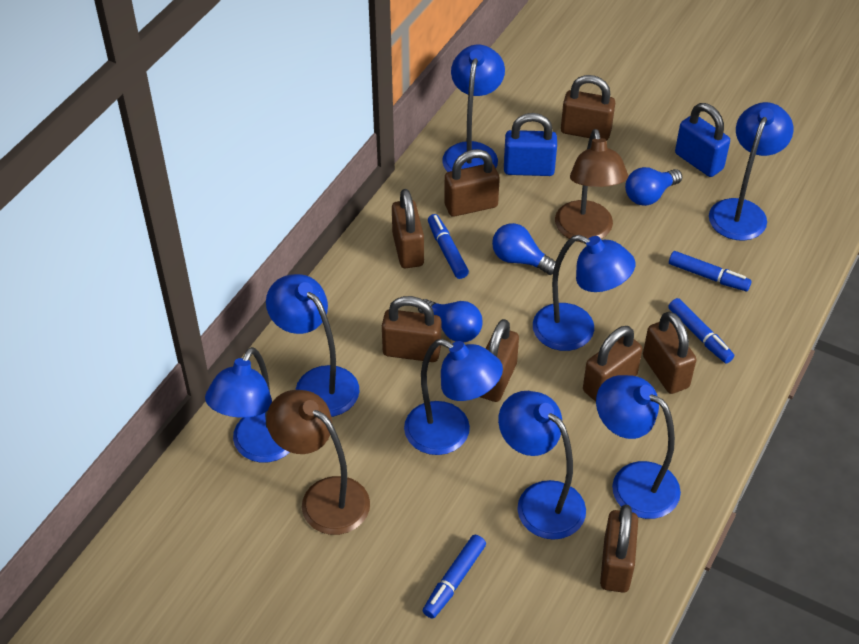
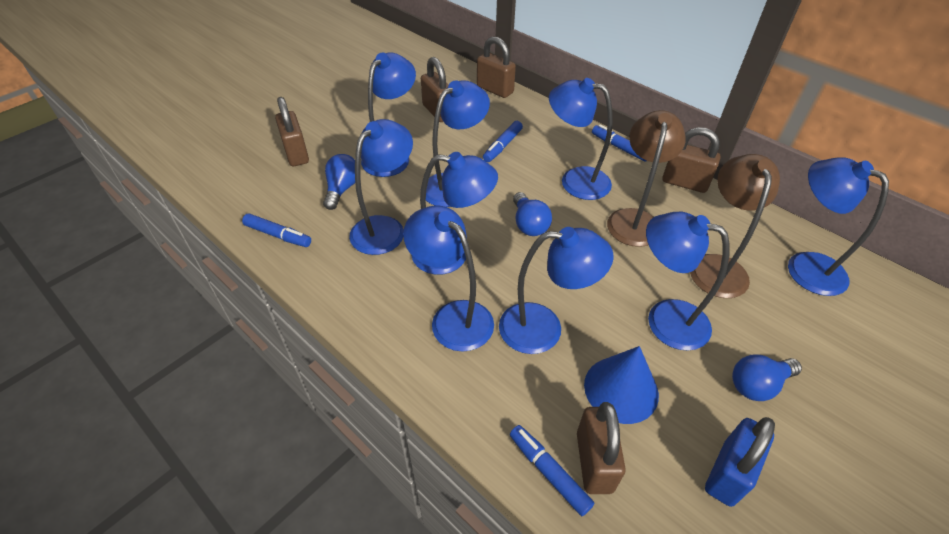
blue cone: none = 0 -> [584,346,659,424] = 1
blue lamp: [205,347,290,463] [266,274,360,417] [404,339,503,455] [442,45,505,172] [498,391,586,540] [533,235,635,351] [596,375,681,519] [709,102,793,241] = 8 -> [349,119,413,255] [361,52,416,177] [403,205,494,352] [411,152,498,275] [426,80,490,207] [499,227,614,354] [549,78,613,200] [646,212,730,351] [788,157,889,296] = 9
blue padlock: [504,113,557,176] [675,103,730,177] = 2 -> [705,417,775,507] = 1
brown padlock: [382,296,441,362] [392,189,424,268] [444,149,500,217] [480,319,519,402] [561,75,615,141] [583,326,642,402] [600,505,638,593] [643,311,696,394] = 8 -> [275,97,309,166] [421,57,449,122] [477,36,516,98] [577,402,626,494] [662,127,720,193] = 5

